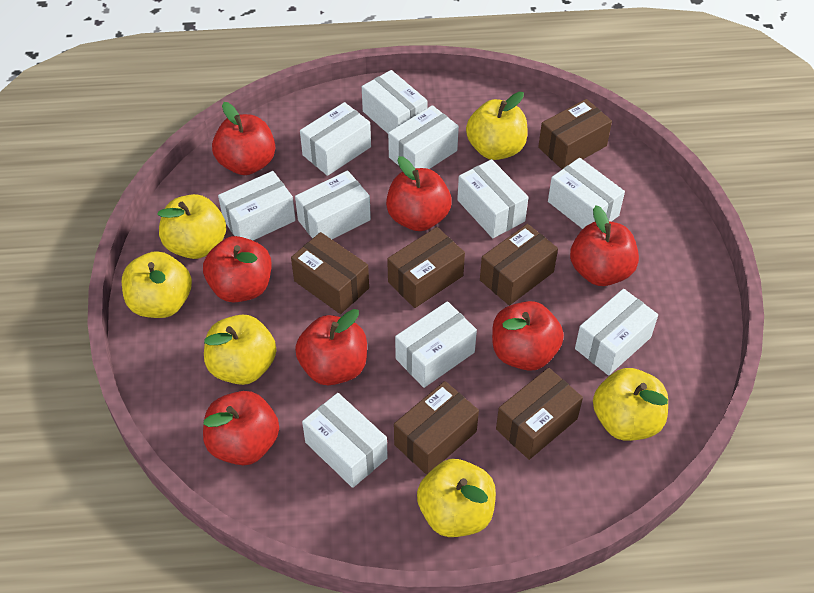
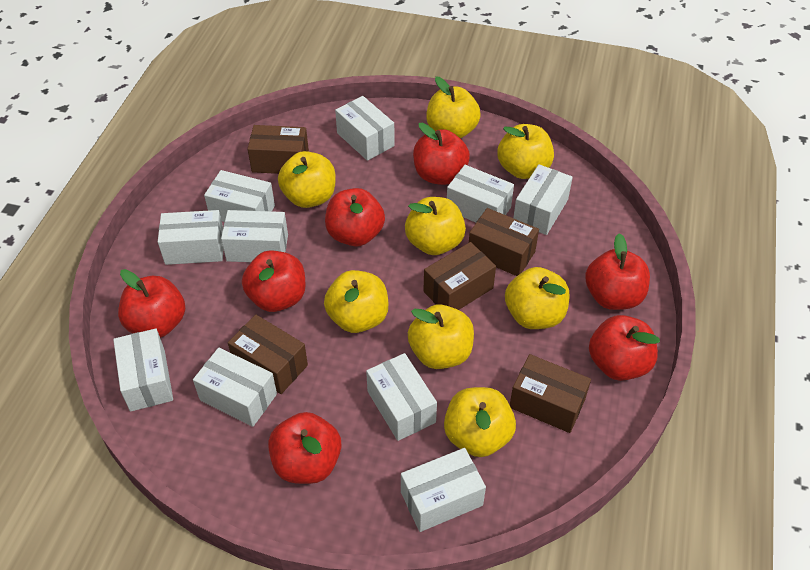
brown box: [291,232,369,314] [387,227,465,308] [394,381,479,475] [480,224,558,305] [496,368,583,460] [538,99,612,169] = 6 -> [228,315,308,394] [248,125,309,174] [423,242,496,310] [469,208,539,276] [510,354,591,433] = 5
yellow apple: [122,251,192,318] [157,194,226,259] [204,315,276,385] [417,459,496,537] [466,92,528,160] [593,368,668,441] = 6 -> [278,151,335,208] [324,270,389,333] [405,197,466,255] [408,305,474,369] [426,77,481,139] [444,387,516,457] [497,124,554,179] [505,267,569,329] = 8

